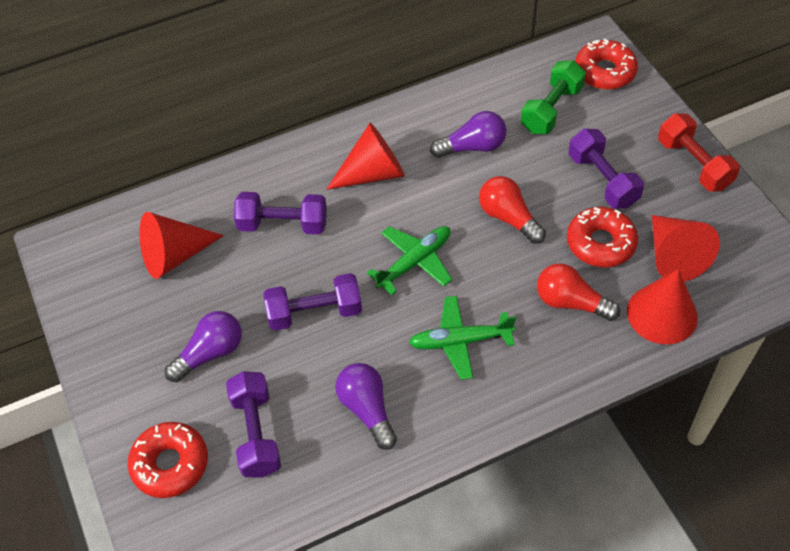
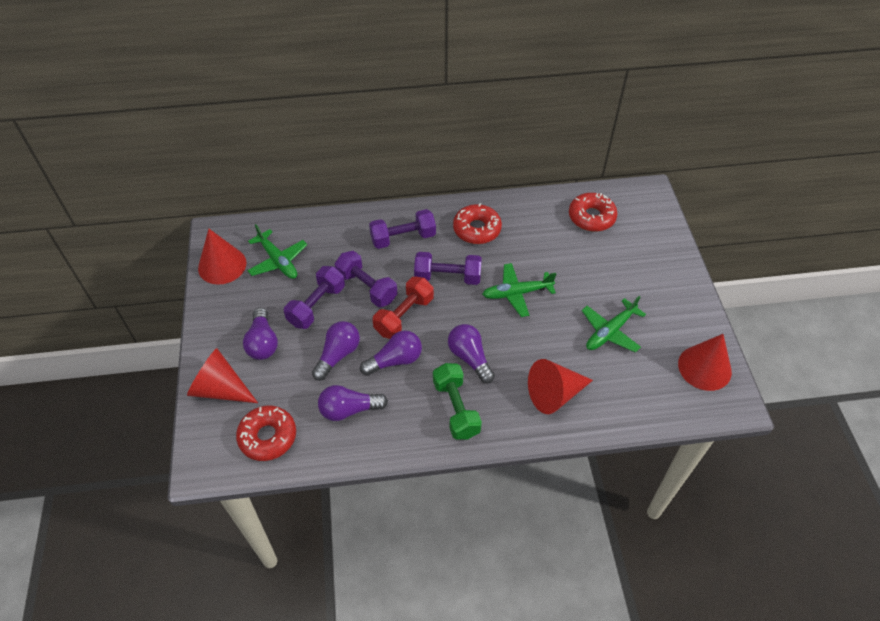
green plane: [367,226,452,295] [409,296,516,380] = 2 -> [247,224,307,279] [482,263,556,317] [582,296,646,353] = 3
purple light bulb: [165,311,242,382] [335,363,397,450] [430,111,507,158] = 3 -> [243,308,278,360] [312,321,360,381] [318,385,388,421] [360,331,422,376] [448,324,495,384] = 5
red light bulb: [479,176,546,244] [537,263,620,321] = 2 -> none = 0

